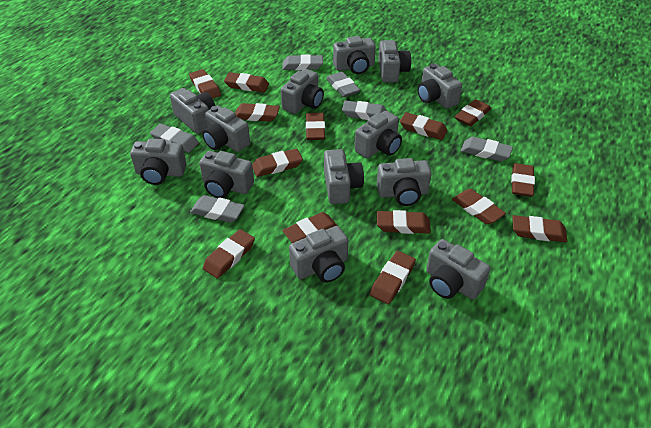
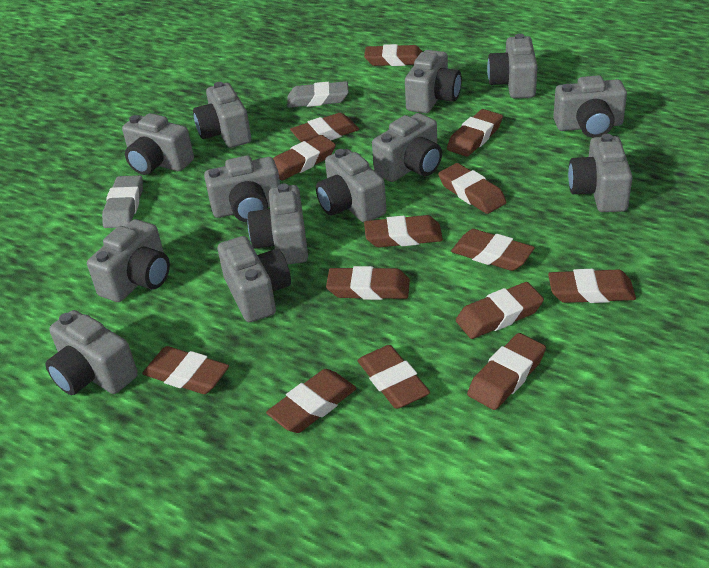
grey eraser: [150,124,199,153] [190,195,245,223] [282,54,323,70] [326,72,360,97] [342,100,387,120] [461,137,513,161] = 6 -> [102,175,143,228] [287,81,349,108] = 2

